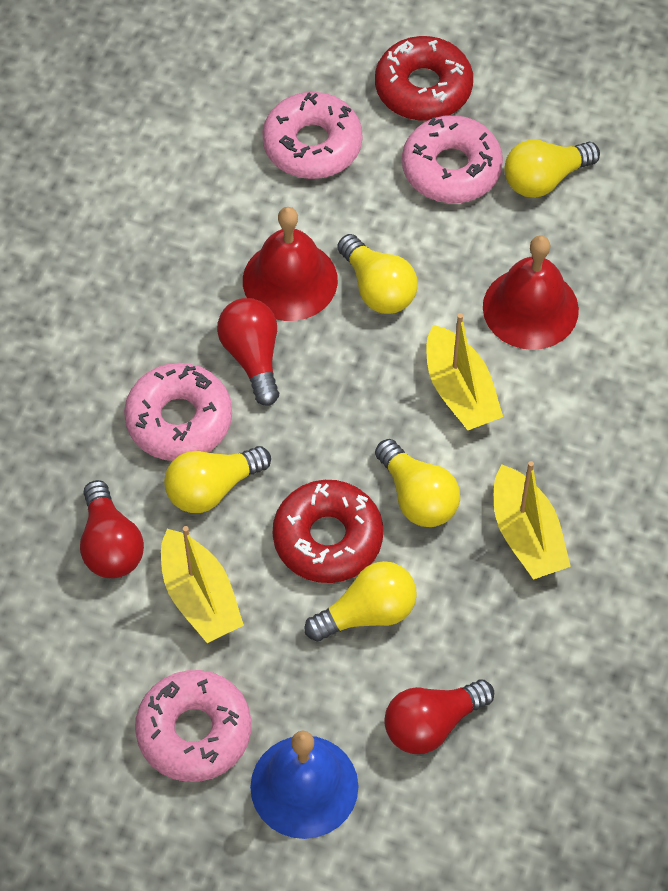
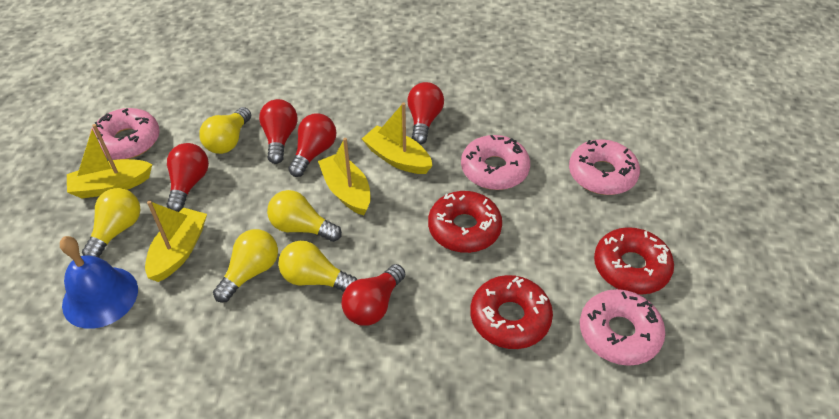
red bell: [243,207,338,321] [483,236,579,350] = 2 -> none = 0
red donut: [273,480,383,583] [375,36,473,121] = 2 -> [428,191,502,253] [470,275,553,349] [594,227,674,295] = 3
red light bulb: [80,480,144,578] [217,298,279,406] [384,680,494,754] = 3 -> [166,143,209,212] [259,99,297,164] [289,114,336,177] [341,264,405,326] [407,82,444,145] = 5
yellow boat: [161,526,244,643] [427,313,503,430] [494,461,571,580] = 3 -> [67,124,152,198] [145,200,207,282] [318,138,371,215] [362,102,433,174] = 4

